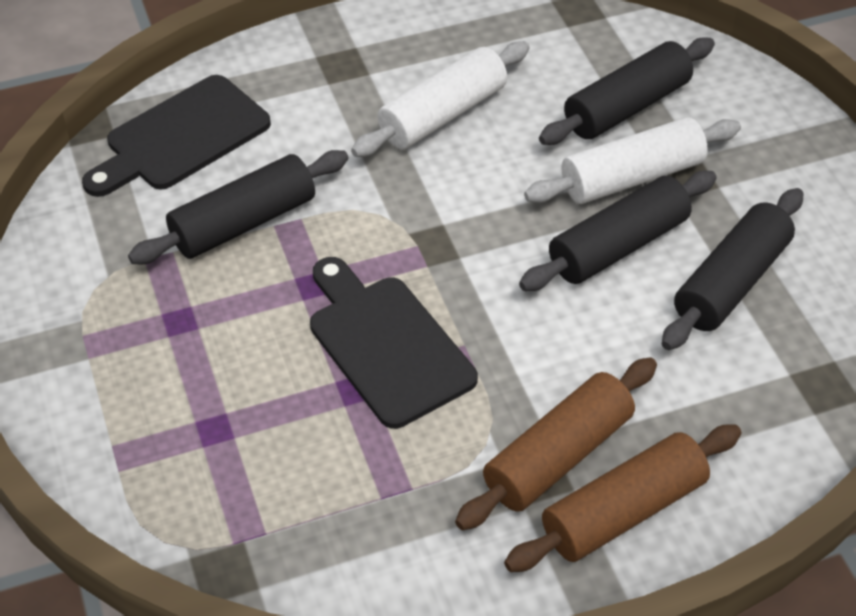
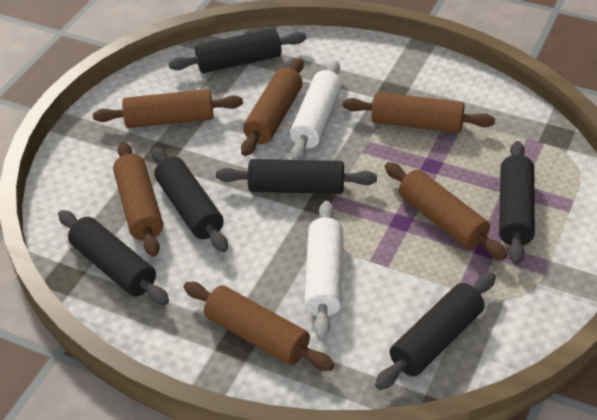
black cutting board: [82,75,271,197] [310,257,478,429] = 2 -> none = 0
black rolling pin: [128,150,348,264] [519,171,717,291] [539,37,715,145] [662,188,804,350] = 4 -> [58,210,169,305] [152,147,228,252] [169,28,307,73] [216,159,377,194] [375,272,496,390] [499,141,535,265] = 6
brown rolling pin: [455,358,657,530] [504,424,741,572] = 2 -> [93,89,243,128] [113,142,163,257] [184,282,334,371] [241,58,304,156] [343,92,495,133] [385,162,508,260] = 6

